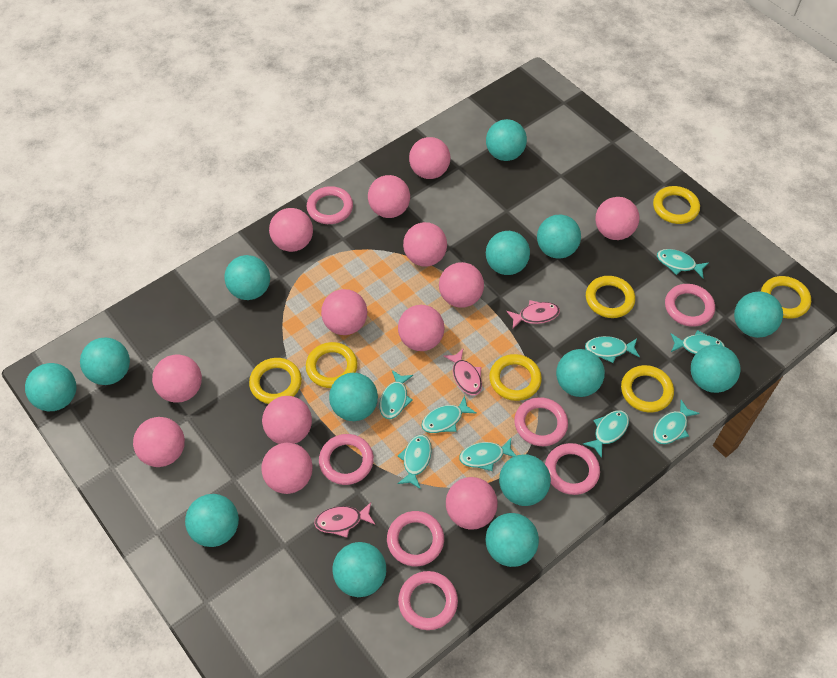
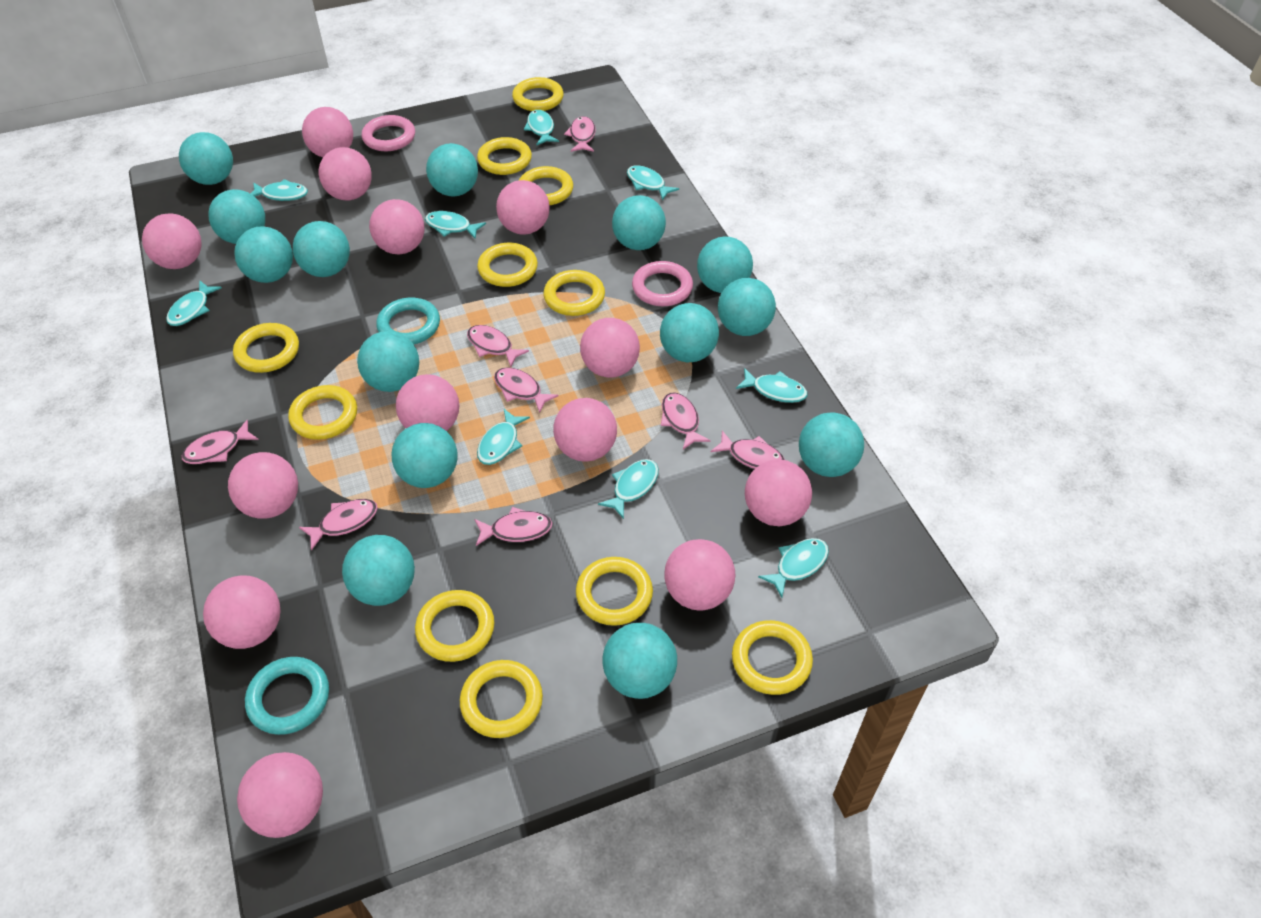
pink fish: [314,502,375,537] [444,349,482,396] [506,300,560,328] = 3 -> [182,420,259,464] [299,499,378,551] [467,325,529,367] [474,507,552,546] [494,367,559,413] [564,116,596,152] [661,393,710,449] [710,431,785,469] = 8
pink ring: [307,186,353,224] [319,434,374,485] [387,511,444,566] [398,571,458,630] [514,397,568,446] [545,443,600,495] [665,284,715,327] = 7 -> [362,115,415,151] [632,261,693,306] = 2
turquoise ring: none = 0 -> [245,657,329,735] [376,298,440,344] = 2
yellow ring: [249,358,302,404] [306,342,358,388] [489,354,542,401] [586,276,635,318] [621,365,674,413] [653,186,700,224] [761,276,811,319] = 7 -> [233,323,299,373] [288,385,357,440] [415,590,494,662] [460,660,543,738] [477,137,532,175] [477,243,538,287] [512,77,564,111] [519,166,573,205] [543,270,605,316] [576,557,653,626] [732,620,813,695] = 11

